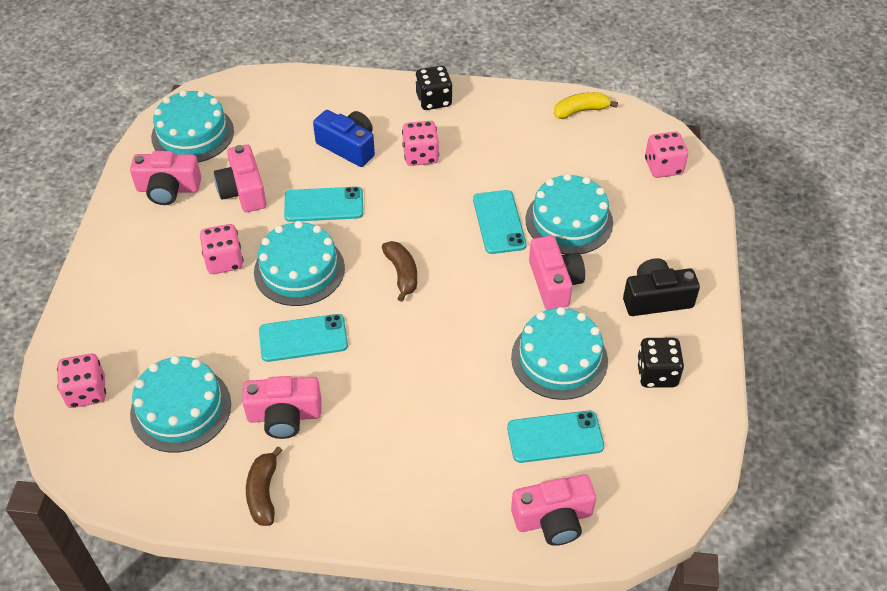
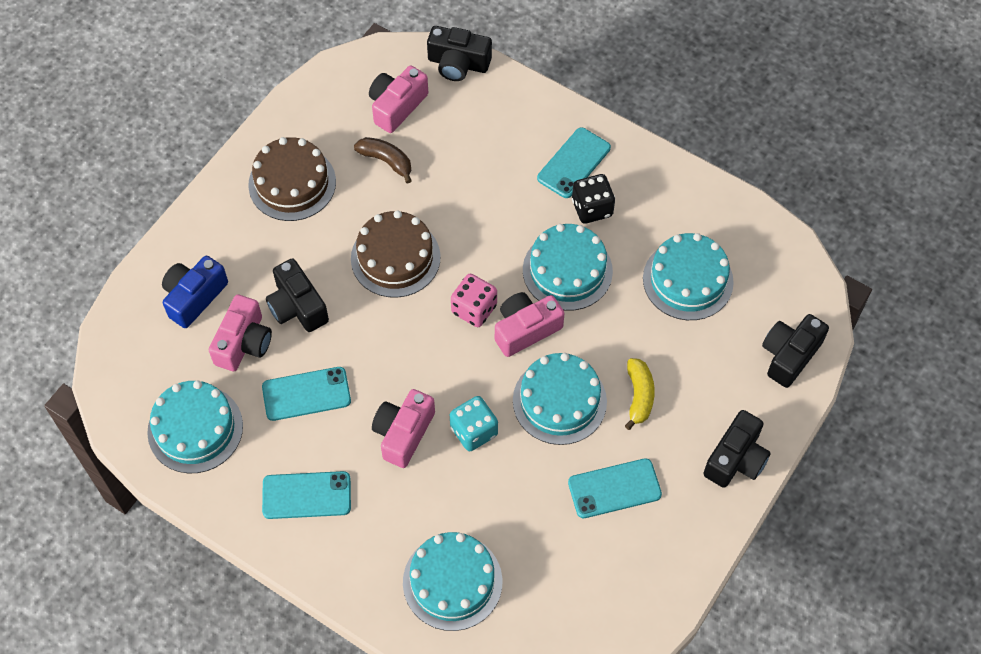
black camera: [623,258,700,316] = 1 -> [266,258,329,332] [427,26,492,81] [703,410,771,488] [762,314,829,388] = 4
black dice: [415,66,453,110] [637,338,684,388] = 2 -> [572,174,615,224] = 1
brown banana: [246,446,283,526] [382,241,417,302] = 2 -> [354,137,412,184] = 1
brown cake: none = 0 -> [248,137,336,221] [351,210,441,298] = 2
pink camera: [130,151,201,205] [214,144,267,212] [242,376,321,439] [511,474,596,546] [529,236,585,310] = 5 -> [209,295,272,371] [369,66,428,133] [372,389,435,468] [495,292,565,357] = 4
pink dice: [57,353,106,408] [200,224,243,274] [402,121,439,166] [645,132,688,178] = 4 -> [451,274,497,327] = 1
turquoise dice: none = 0 -> [450,396,498,451] = 1

